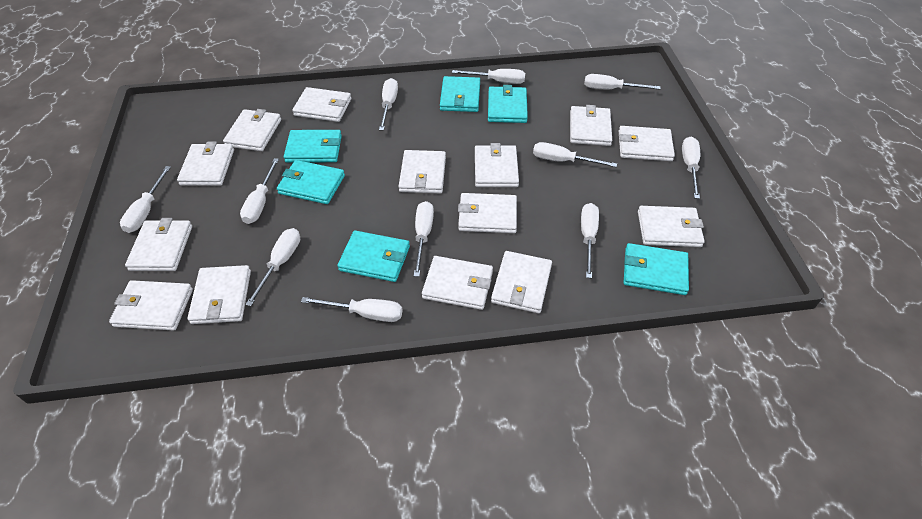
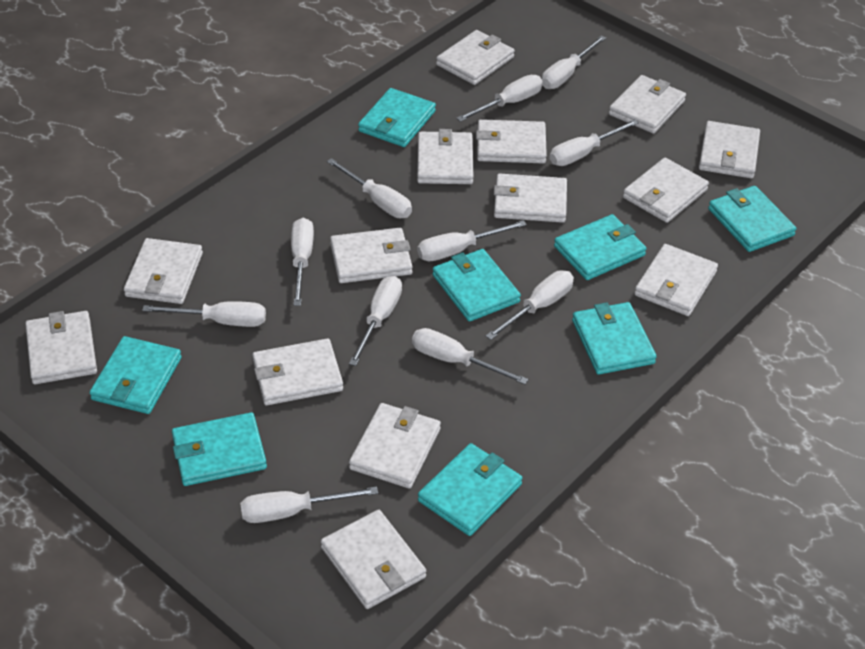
turquoise wallet: [277,160,345,204] [284,130,342,163] [337,230,410,282] [440,76,480,112] [488,85,528,123] [624,243,689,295] = 6 -> [90,336,182,414] [172,412,267,486] [358,88,436,147] [418,443,523,536] [433,249,521,322] [554,214,647,280] [572,302,657,375] [708,186,796,252] = 8

